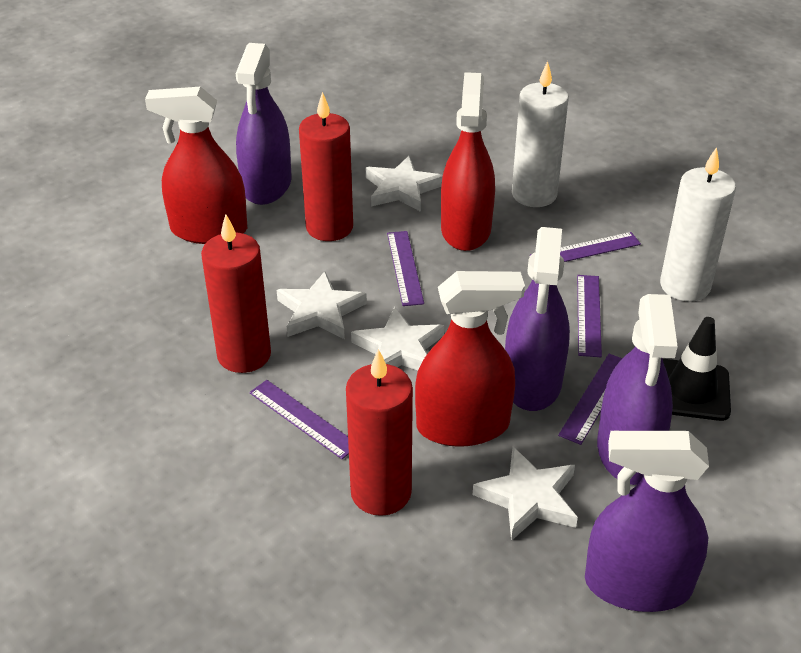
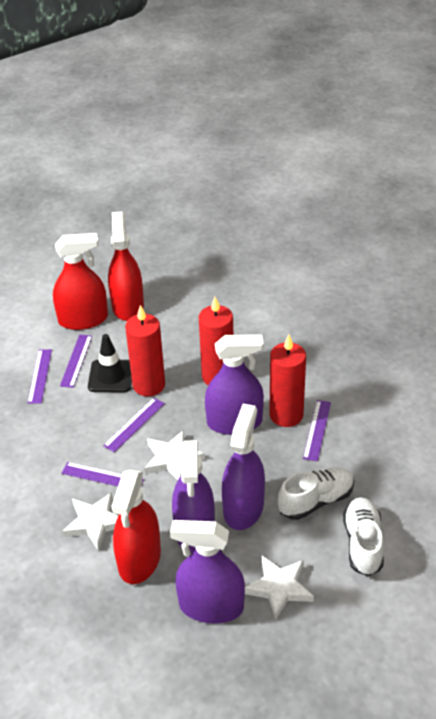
white candle: [512,61,569,207] [660,147,736,302] = 2 -> none = 0
white shoe: none = 0 -> [278,467,354,520] [343,497,384,576] = 2
white star: [277,271,367,339] [351,306,444,370] [365,156,443,212] [473,447,578,541] = 4 -> [62,492,118,551] [144,430,205,480] [245,556,314,620] = 3

